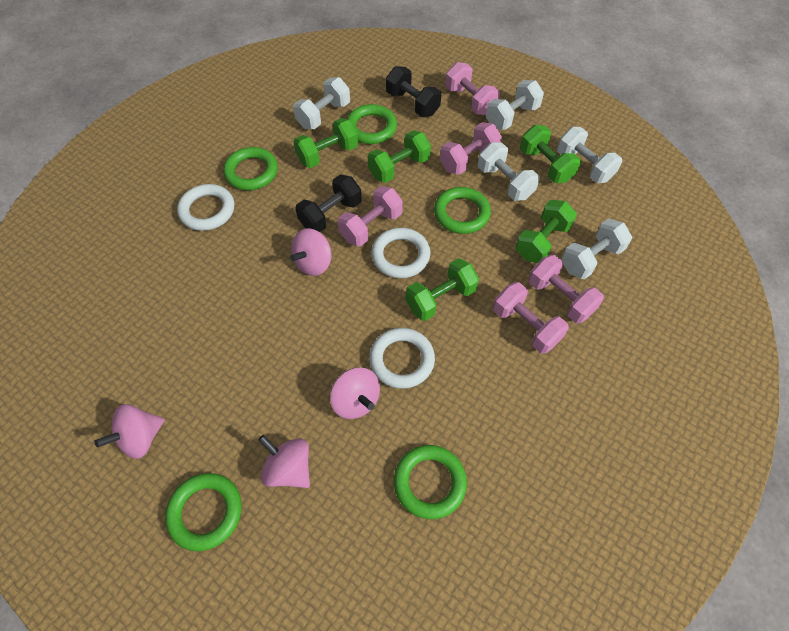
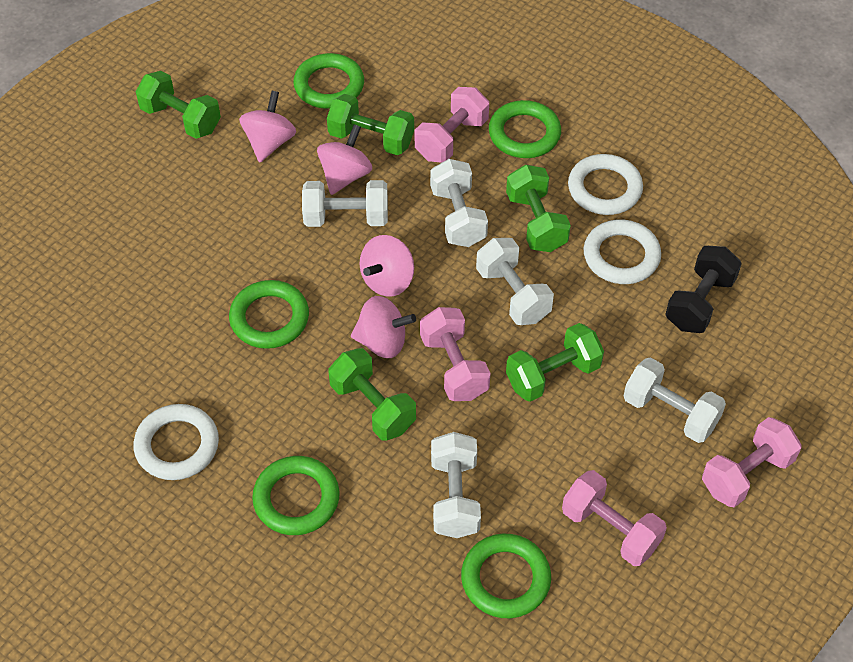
black dumbbell: [295,174,362,232] [386,66,441,117] = 2 -> [665,246,742,333] = 1
pink dumbbell: [338,186,403,247] [440,122,502,175] [445,62,500,115] [493,282,569,354] [528,255,604,323] = 5 -> [415,87,489,163] [420,307,491,401] [562,470,667,566] [702,417,802,507] = 4

